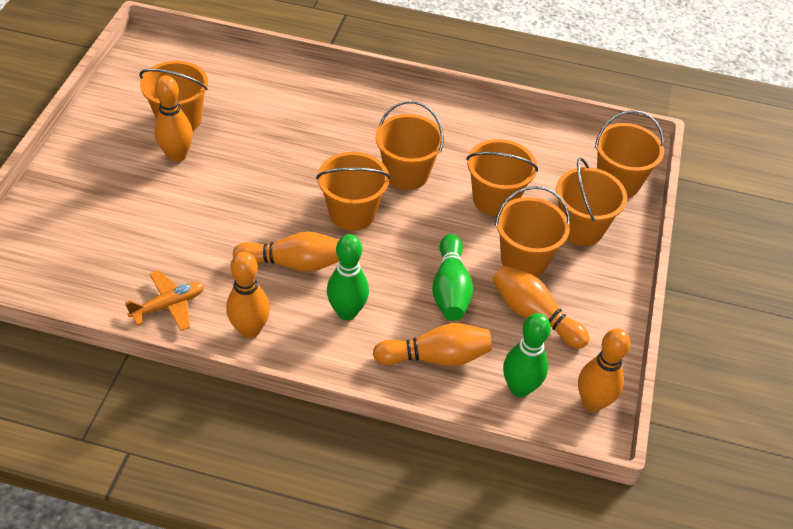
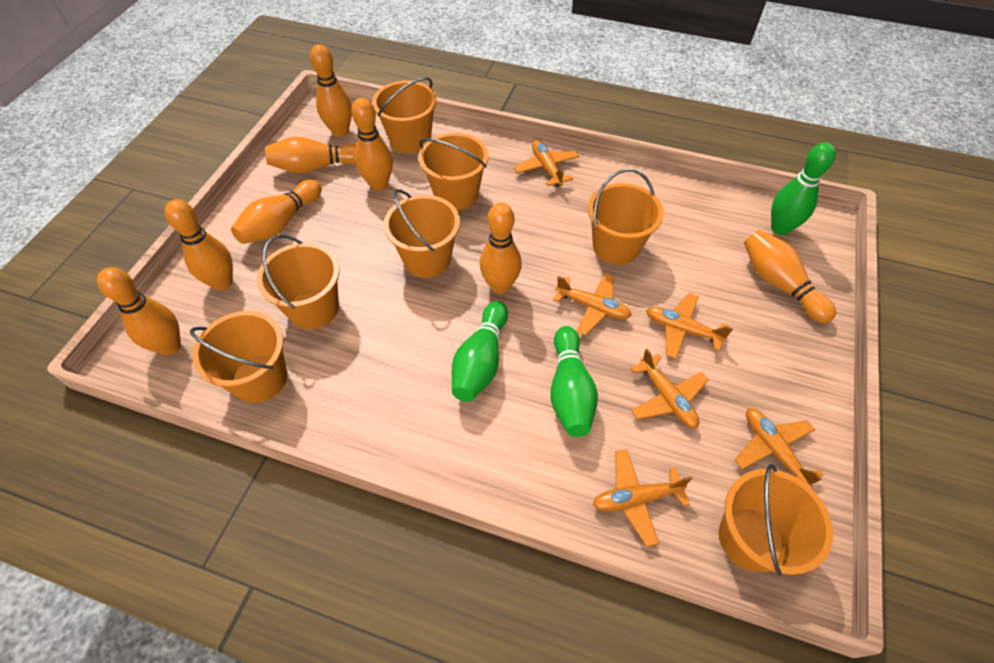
orange bowling pin: [154,75,193,162] [226,252,270,338] [233,231,339,272] [373,323,492,366] [492,265,590,349] [578,328,631,412] = 6 -> [97,267,181,355] [165,199,233,290] [231,180,322,244] [265,137,357,174] [310,44,352,137] [351,98,393,191] [480,203,522,294] [744,230,836,323] = 8
orange plane: [125,270,204,331] = 1 -> [514,140,579,187] [553,273,632,336] [593,449,692,547] [630,349,708,428] [646,293,733,359] [734,408,824,488] = 6

